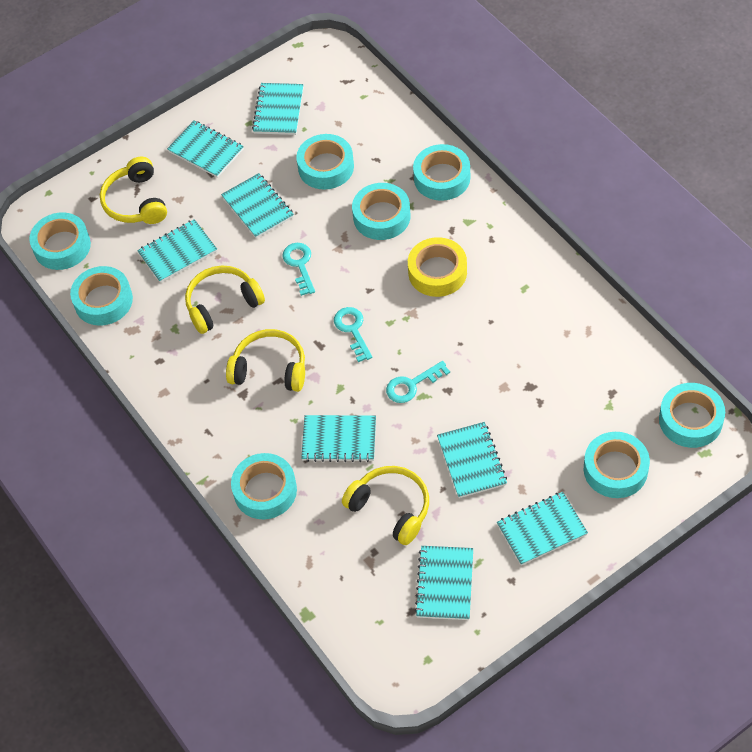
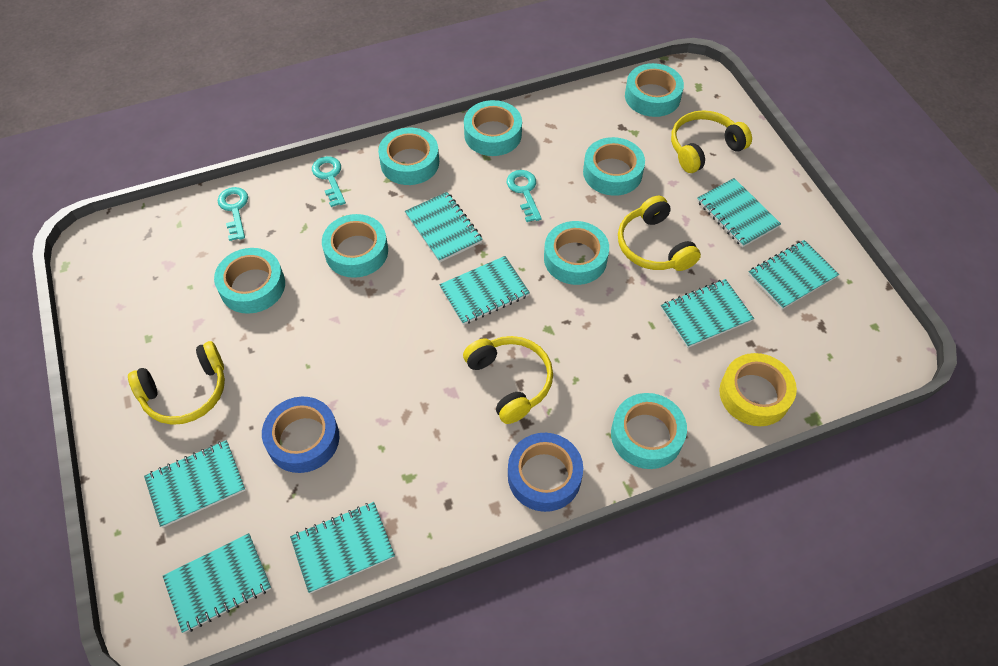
blue tape: none = 0 -> [262,397,339,473] [508,433,583,512] = 2

